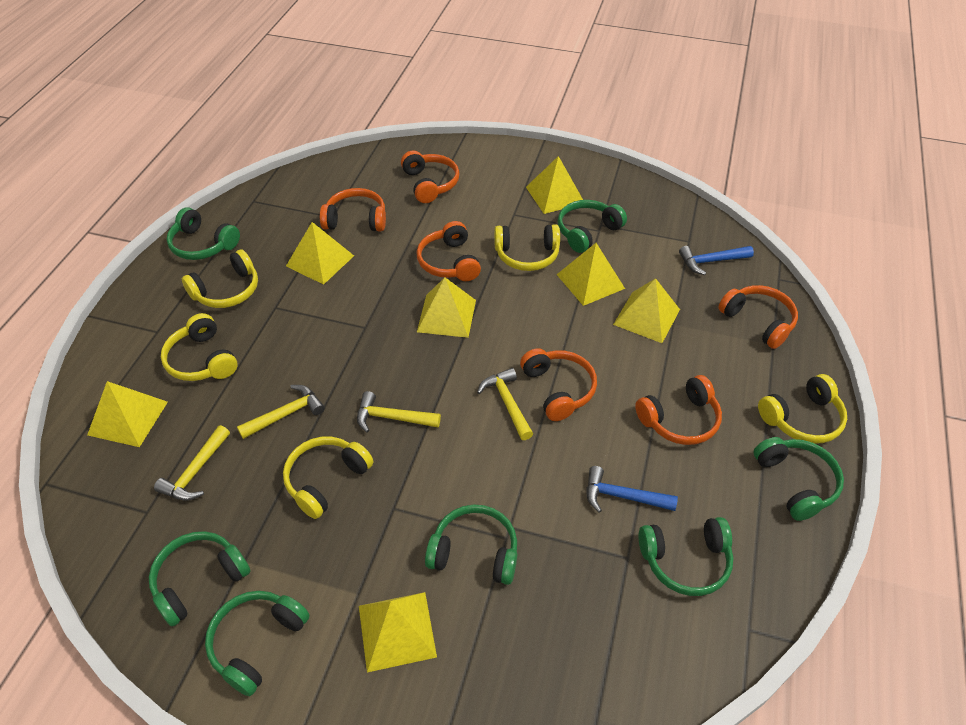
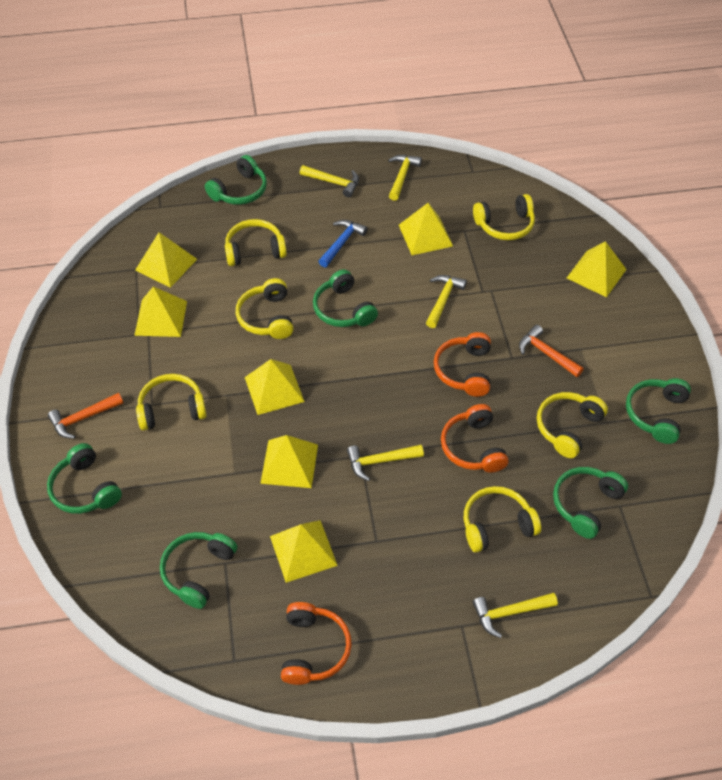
blue hammer: [586,466,678,513] [679,246,754,275] = 2 -> [318,220,368,268] = 1
green headphones: [149,531,251,627] [167,207,240,260] [205,591,310,696] [425,504,517,585] [558,200,627,253] [638,517,733,596] [753,437,844,521] = 7 -> [47,443,122,514] [160,532,237,609] [205,155,267,205] [313,269,378,327] [553,467,628,539] [626,378,691,444] = 6
orange hammer: none = 0 -> [48,393,123,439] [519,325,584,377] = 2
orange headphones: [320,188,386,232] [401,150,460,203] [417,221,481,281] [520,348,597,421] [635,375,722,445] [718,285,798,349] = 6 -> [281,602,352,685] [434,332,491,397] [441,404,508,473] = 3
yellow hammer: [154,425,230,500] [237,385,325,439] [357,391,441,432] [477,368,533,440] = 4 -> [300,165,359,197] [347,445,424,481] [388,155,422,201] [426,275,467,328] [473,593,558,638] = 5
yellow headphones: [161,313,238,381] [182,249,258,308] [283,437,374,519] [494,224,560,271] [758,374,847,444] = 5 -> [136,374,207,431] [225,219,287,266] [236,278,293,339] [464,486,541,553] [473,194,535,240] [537,392,608,458] = 6

